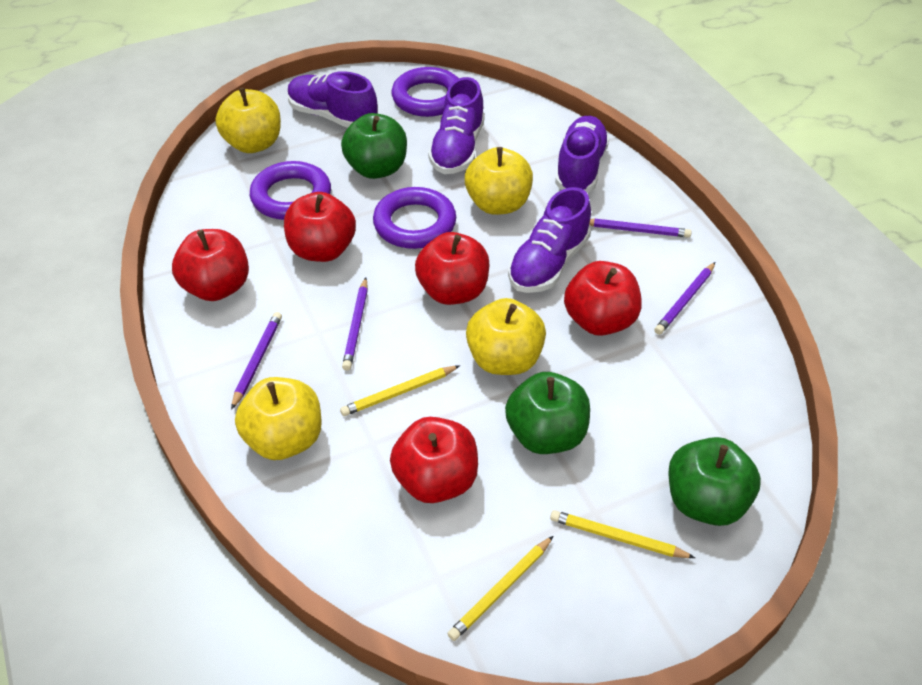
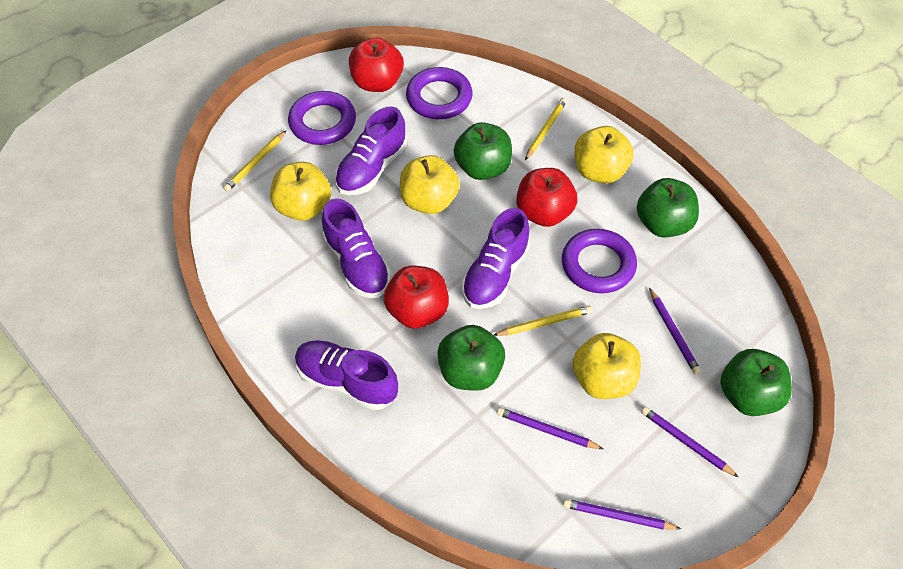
green apple: [341,113,407,179] [505,372,590,454] [668,437,761,526] = 3 -> [437,325,505,391] [454,122,512,180] [637,178,699,238] [720,349,792,416] = 4
red apple: [172,229,249,301] [284,192,356,262] [390,417,478,503] [415,232,489,305] [564,261,642,336] = 5 -> [349,37,404,92] [384,266,449,329] [517,168,578,227] = 3

